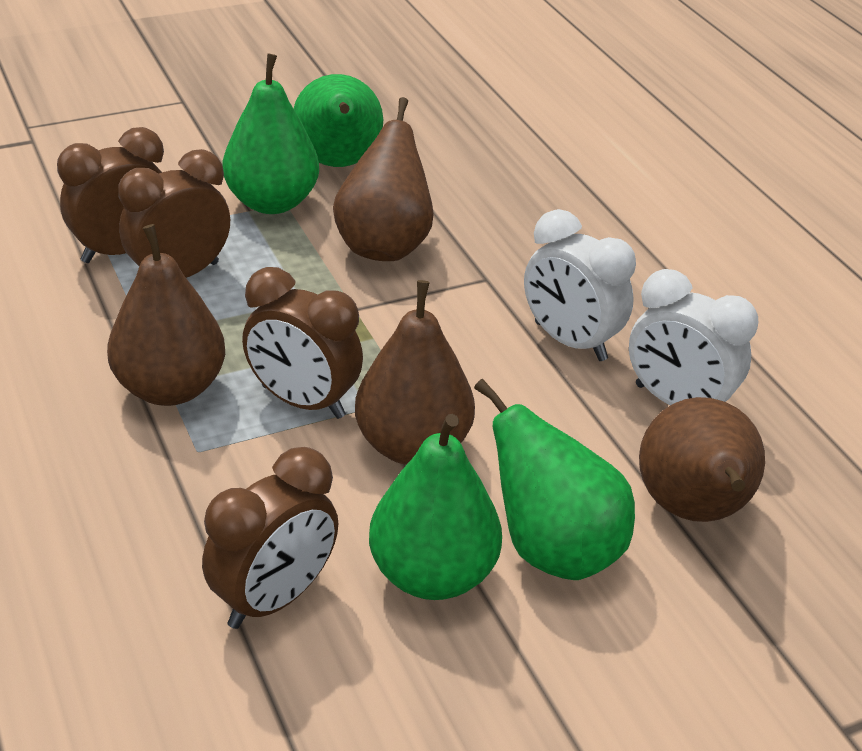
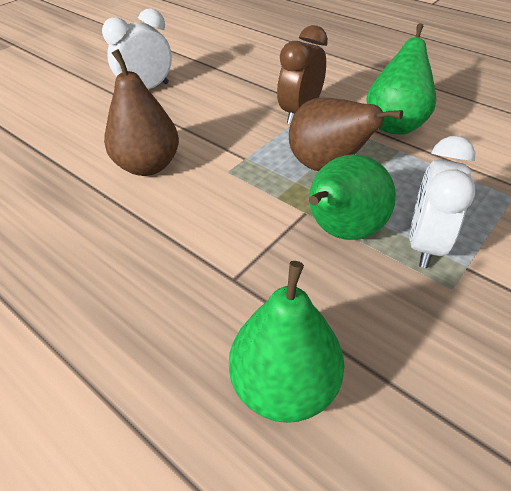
brown clock: [57,127,164,263] [118,149,230,278] [202,447,338,629] [242,267,363,419] = 4 -> [277,25,328,124] = 1
brown pear: [107,224,225,406] [333,97,434,261] [355,280,475,465] [639,397,765,522] = 4 -> [104,49,179,176] [289,98,403,171] = 2
green pear: [222,53,319,214] [293,74,383,167] [369,414,502,600] [474,379,635,580] = 4 -> [229,261,345,423] [309,154,396,240] [366,23,436,135] = 3

